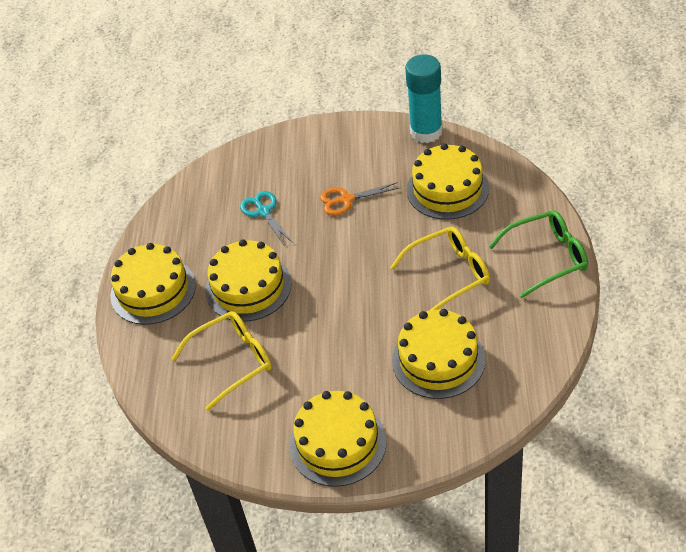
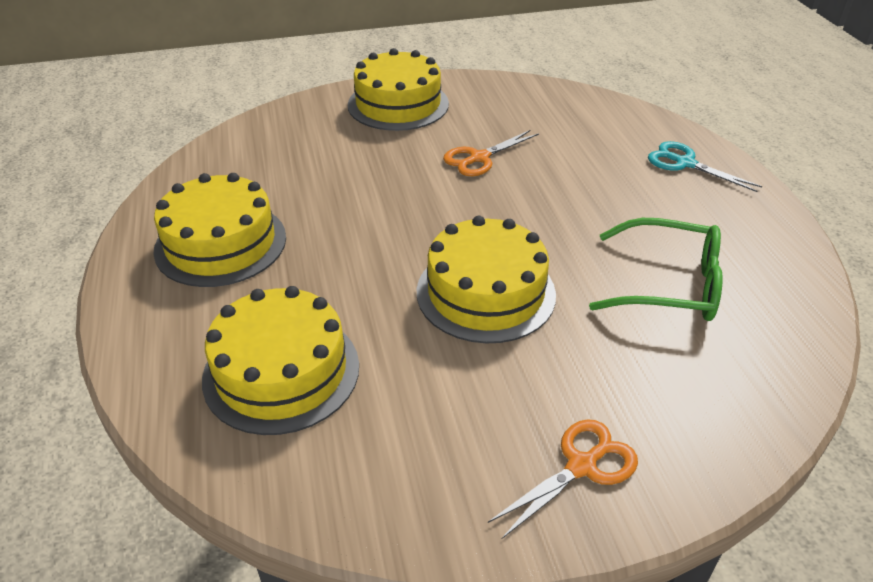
orange scissors: [320,182,399,215] = 1 -> [443,130,539,176] [488,419,638,539] = 2
turquoise glue stick: [405,54,443,143] = 1 -> none = 0
yellow cake: [110,243,196,325] [206,239,292,322] [289,391,387,487] [392,309,485,399] [407,143,489,220] = 5 -> [153,173,286,287] [202,286,359,435] [348,48,449,131] [417,216,556,343] = 4
yellow glasses: [171,311,272,411] [390,227,490,310] = 2 -> none = 0

